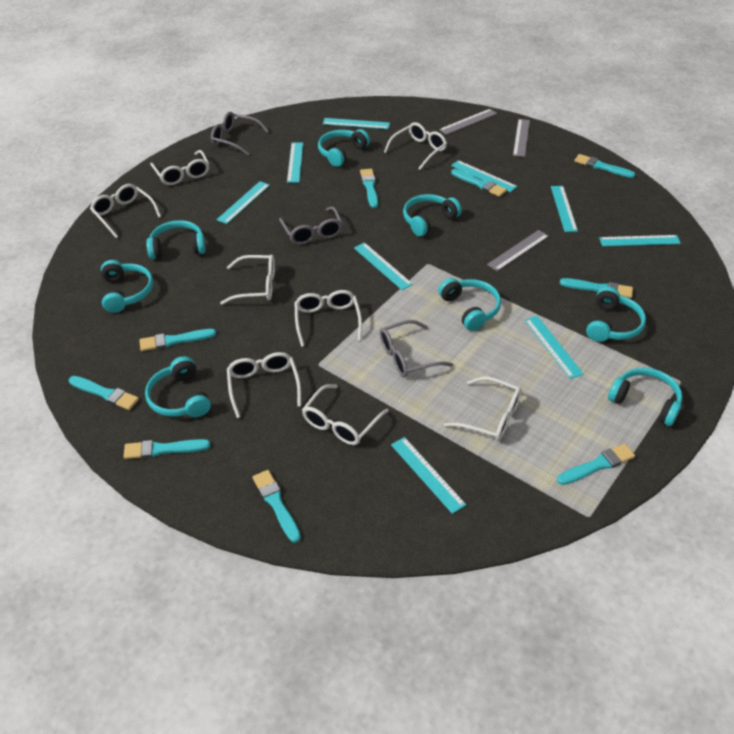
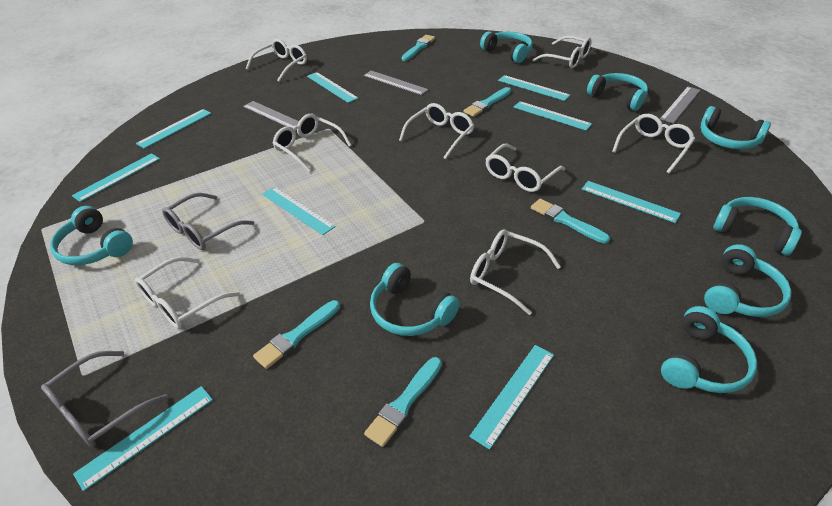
grey glasses: [211,112,269,156] [279,206,343,245] [380,320,454,377] = 3 -> [41,351,168,448] [162,193,254,250] = 2
turquoise brush: [69,376,139,410] [123,439,210,459] [139,329,216,351] [253,470,301,543] [360,169,378,208] [451,169,507,197] [557,444,635,485] [560,278,633,298] [574,154,635,178] = 9 -> [253,300,340,369] [364,357,442,447] [401,35,435,61] [464,87,511,117] [531,199,610,244] = 5

